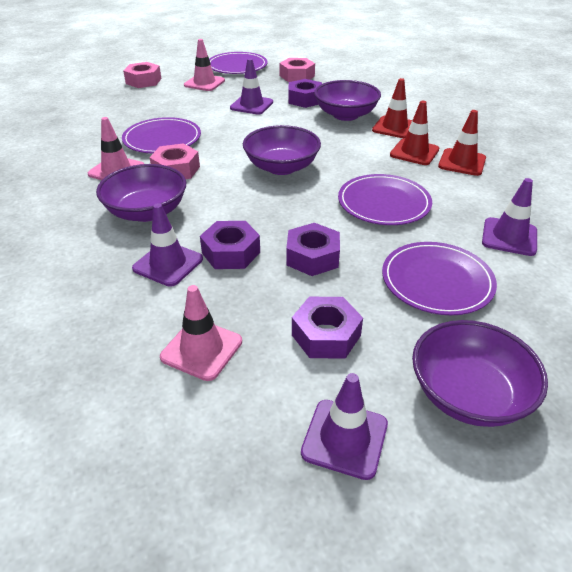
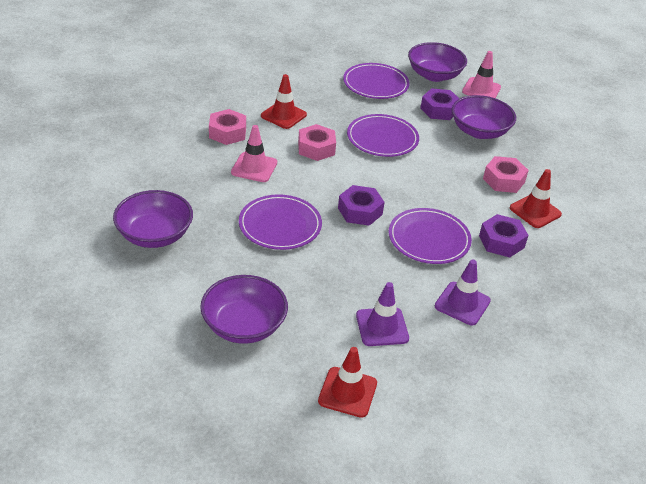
pink traffic cone: [88,117,144,180] [160,285,242,381] [184,39,225,91] = 3 -> [231,125,277,182] [462,51,501,98] = 2
purple nut: [200,221,260,269] [286,223,340,276] [289,79,322,108] [292,297,363,359] = 4 -> [338,185,385,226] [420,88,460,120] [479,214,529,258] = 3
purple traffic cone: [132,203,203,287] [230,58,273,115] [301,373,388,480] [482,178,537,256] = 4 -> [356,282,409,346] [435,260,491,325] = 2

